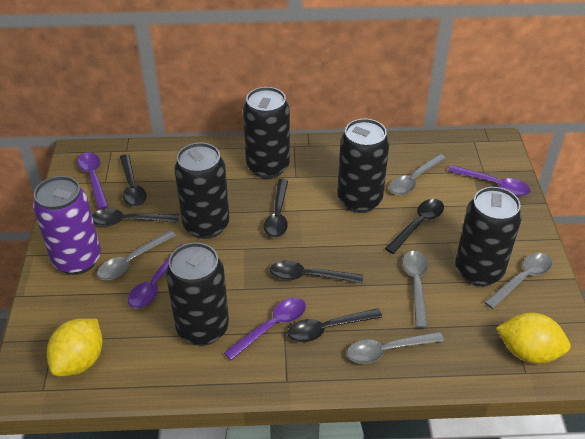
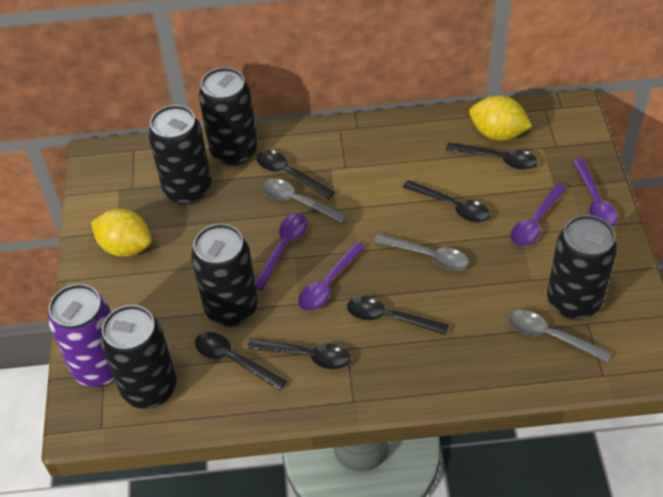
grey spoon: [97,230,176,280] [347,332,444,364] [389,154,446,195] [402,251,428,328] [484,253,552,309] = 5 -> [262,179,347,224] [374,233,469,271] [508,310,611,362] = 3

